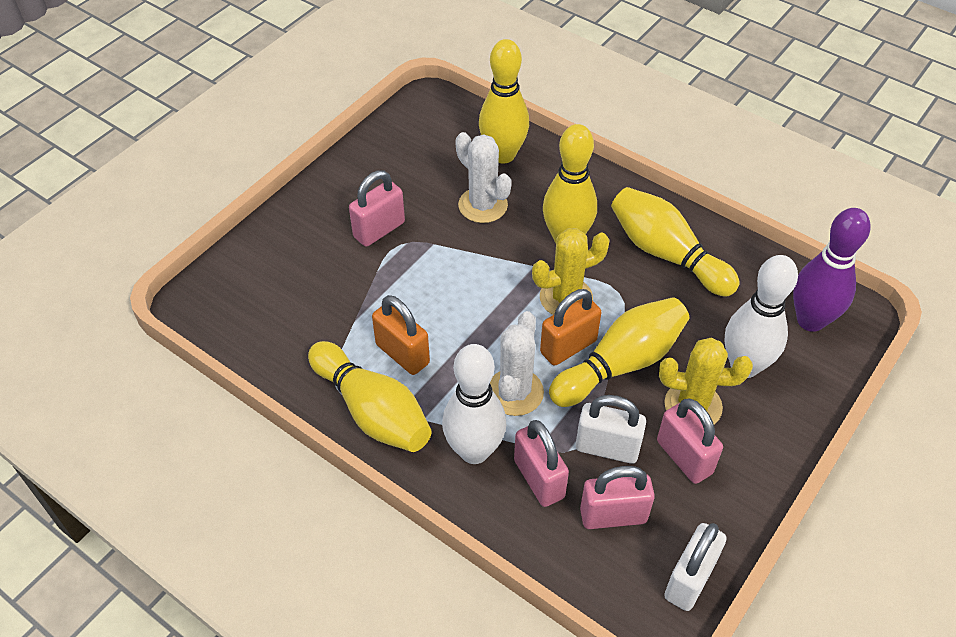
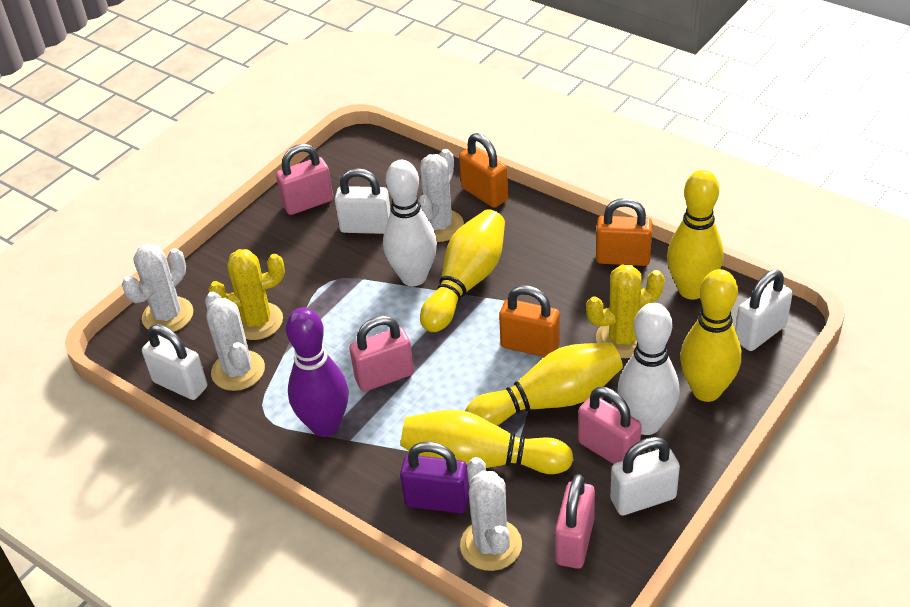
orange padlock: [372,295,430,375] [540,289,602,366] = 2 -> [459,133,508,208] [499,285,560,357] [596,198,652,266] = 3
purple padlock: none = 0 -> [400,442,469,513] = 1
white cactus: [455,132,512,223] [490,311,544,416] = 2 -> [122,244,193,332] [205,292,265,391] [418,149,464,242] [460,457,522,571] = 4
white padlock: [576,395,646,464] [664,523,727,611] = 2 -> [142,324,207,400] [335,168,391,234] [610,437,680,515] [735,270,793,351] = 4

